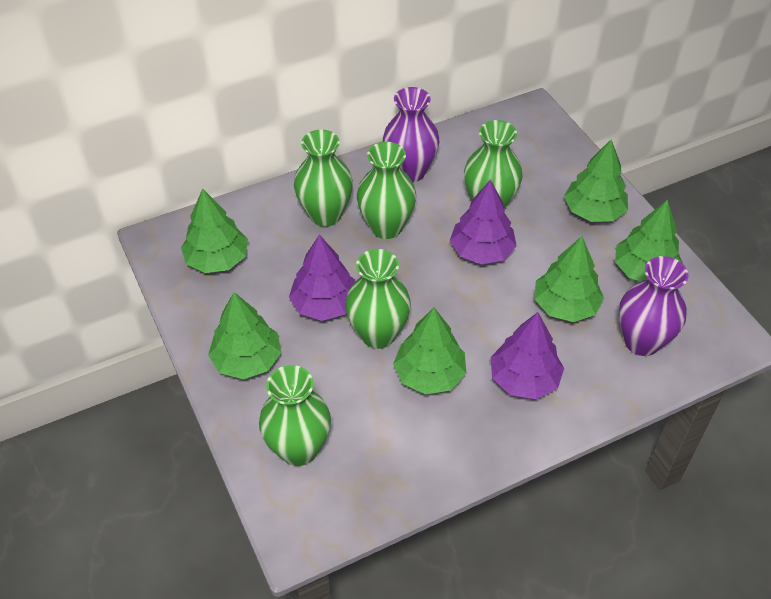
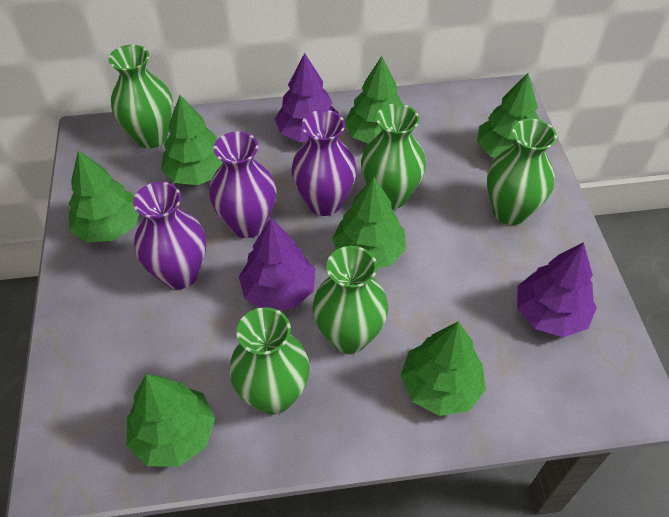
green tree: [181,189,248,273] [208,292,281,380] [393,308,466,395] [534,236,604,322] [564,139,628,222] [615,200,683,282] = 6 -> [69,150,139,242] [127,374,215,467] [161,95,223,185] [332,177,406,268] [345,56,403,143] [400,321,486,416] [477,73,540,158] = 7
purple vase: [383,87,439,182] [619,256,688,356] = 2 -> [133,182,206,289] [209,132,277,238] [291,110,357,216] = 3

